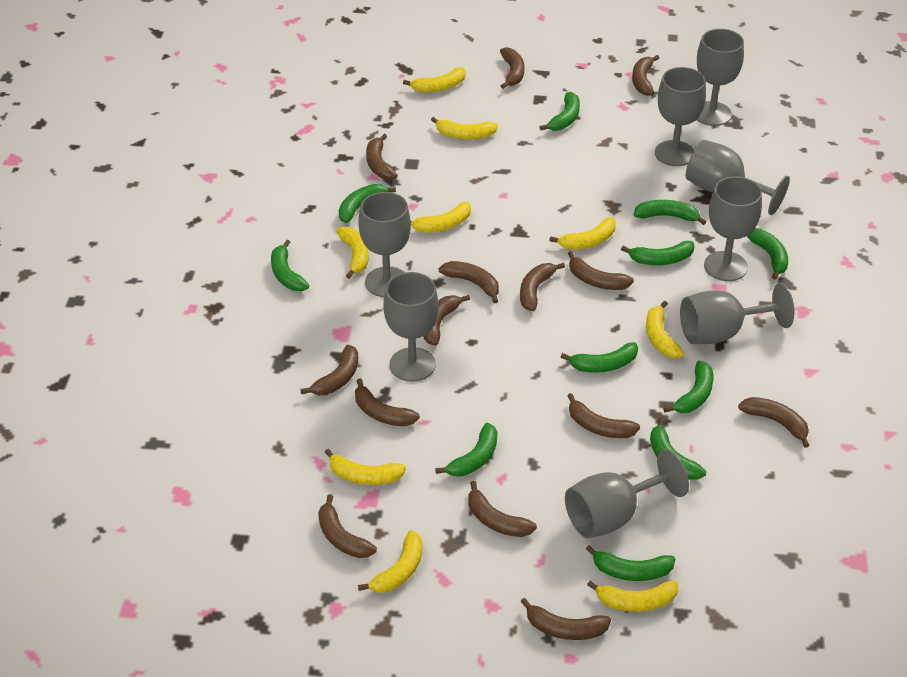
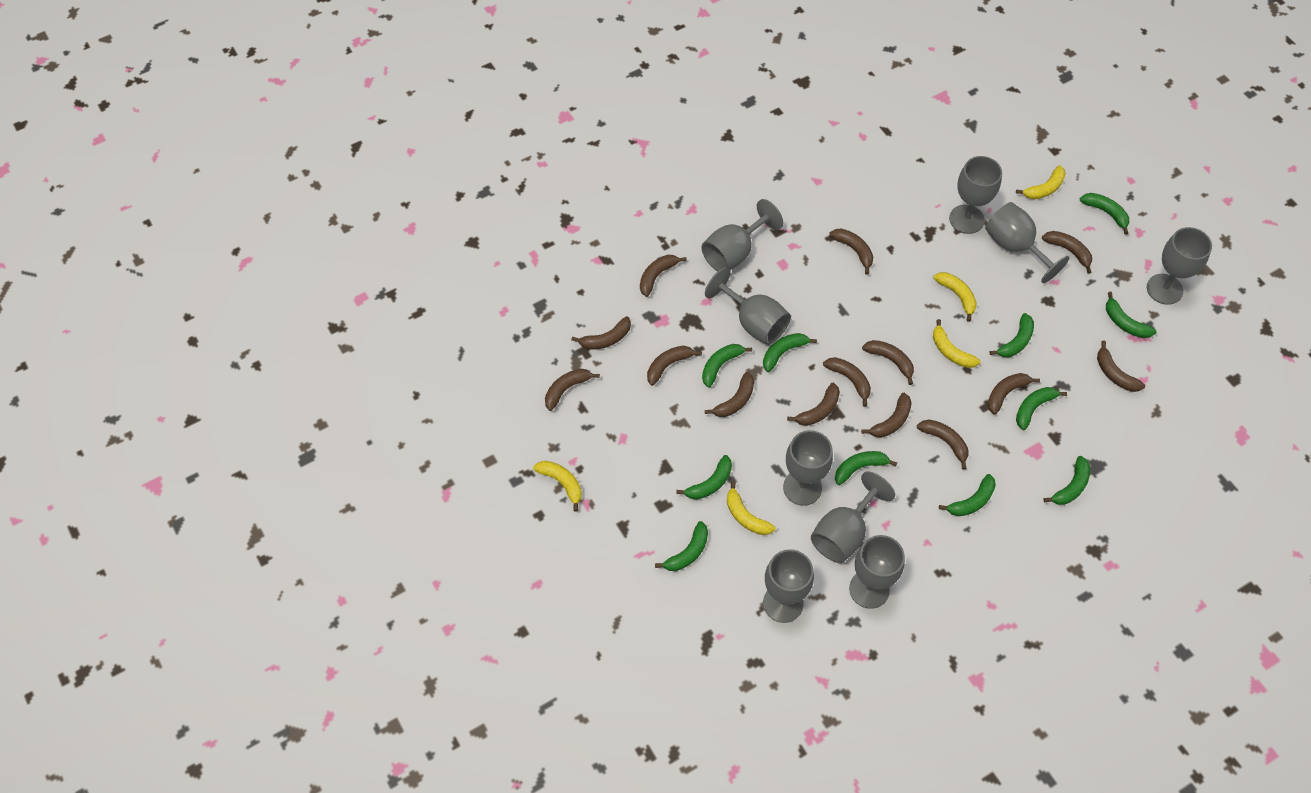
grey goblet: [358,192,411,297] [383,272,439,382] [565,449,689,539] [655,67,706,166] [680,283,794,344] [686,140,790,215] [696,29,744,126] [704,176,762,281] = 8 -> [701,199,783,271] [705,267,791,345] [763,549,814,623] [783,430,833,506] [811,472,895,563] [849,535,905,609] [949,156,1002,234] [985,202,1070,283] [1147,227,1212,305] = 9
yellow banana: [325,449,406,485] [336,227,369,278] [358,530,422,593] [403,68,466,93] [411,202,471,233] [431,117,498,139] [549,217,616,250] [587,580,678,612] [646,301,684,358] = 9 -> [533,461,582,512] [727,481,776,535] [933,272,977,322] [933,319,981,368] [1016,165,1066,199] = 5

